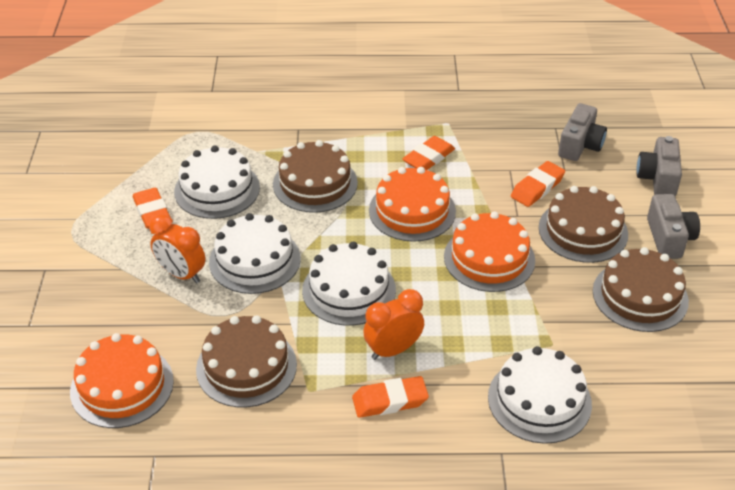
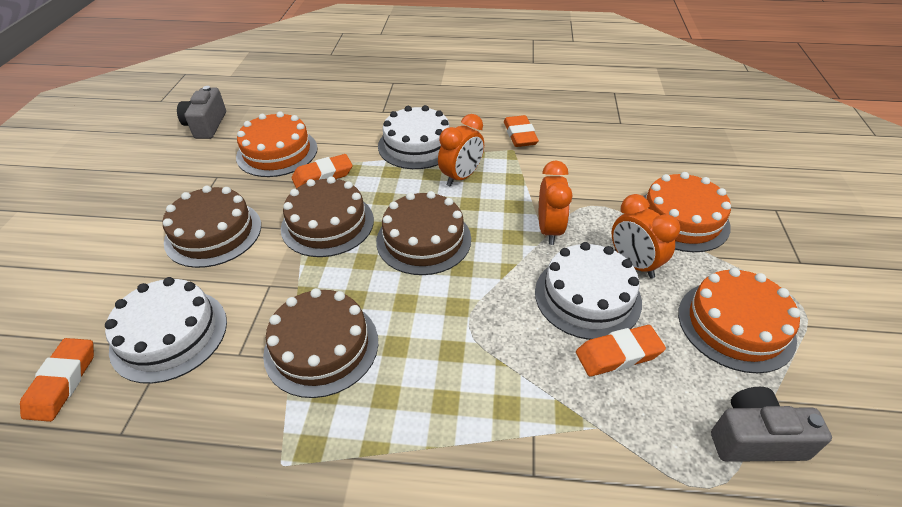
grey camera: [558,103,607,161] [636,136,682,197] [647,194,700,259] = 3 -> [177,86,226,139] [711,387,832,462] = 2
orange clock: [149,214,205,284] [363,289,424,360] = 2 -> [438,114,484,187] [539,161,572,245] [612,194,680,278] = 3
white cake: [174,145,260,219] [209,213,301,294] [302,242,396,326] [488,346,592,444] = 4 -> [105,277,227,384] [378,105,450,169] [535,242,642,340] = 3

